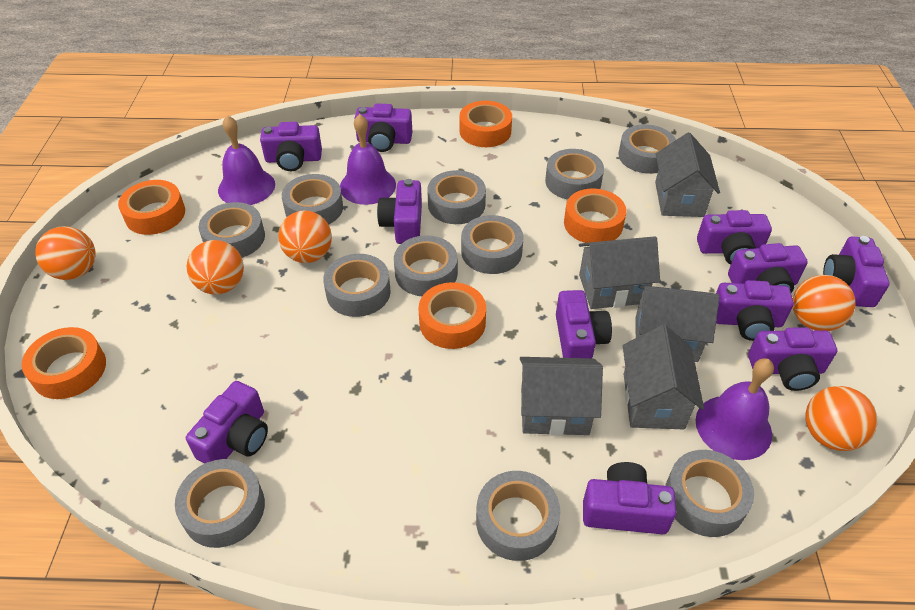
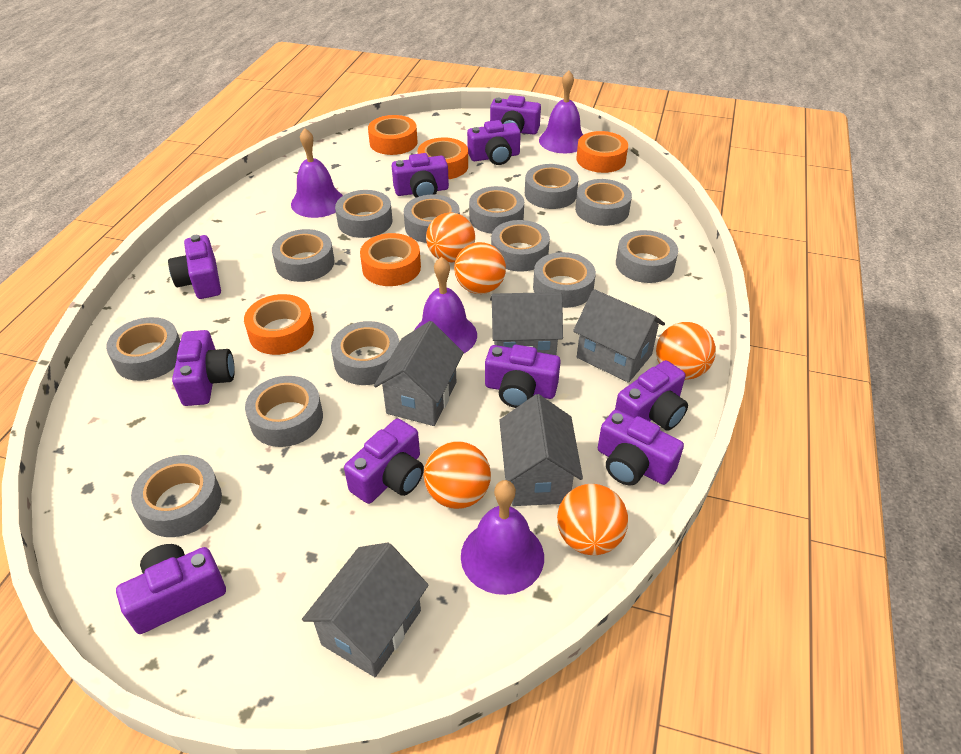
grey tape: [175,459,265,548] [199,202,265,258] [282,174,343,225] [323,254,391,317] [394,235,458,296] [427,170,486,224] [461,215,524,274] [476,471,560,561] [545,149,604,200] [618,124,676,174] [665,450,754,537] = 11 -> [106,317,181,381] [131,455,222,537] [245,376,323,447] [272,229,335,282] [331,321,399,385] [335,190,393,238] [404,195,460,243] [469,186,524,234] [491,220,550,272] [525,164,579,209] [533,252,596,308] [575,179,632,226] [616,230,678,283] = 13
purple bell: [218,115,275,205] [340,114,396,205] [696,358,774,460] = 3 -> [291,128,343,218] [415,257,477,354] [461,480,544,595] [539,70,583,153] = 4
purple camera: [186,381,268,464] [260,122,322,171] [354,103,412,152] [377,179,422,244] [556,290,612,358] [583,462,677,535] [697,210,772,265] [716,280,794,341] [728,243,808,293] [748,328,837,391] [823,236,890,307] = 11 -> [116,544,226,634] [168,235,221,299] [172,330,235,406] [344,419,424,504] [392,153,449,197] [467,120,521,165] [485,345,561,408] [490,95,541,135] [598,410,684,485] [615,360,688,431] = 10

